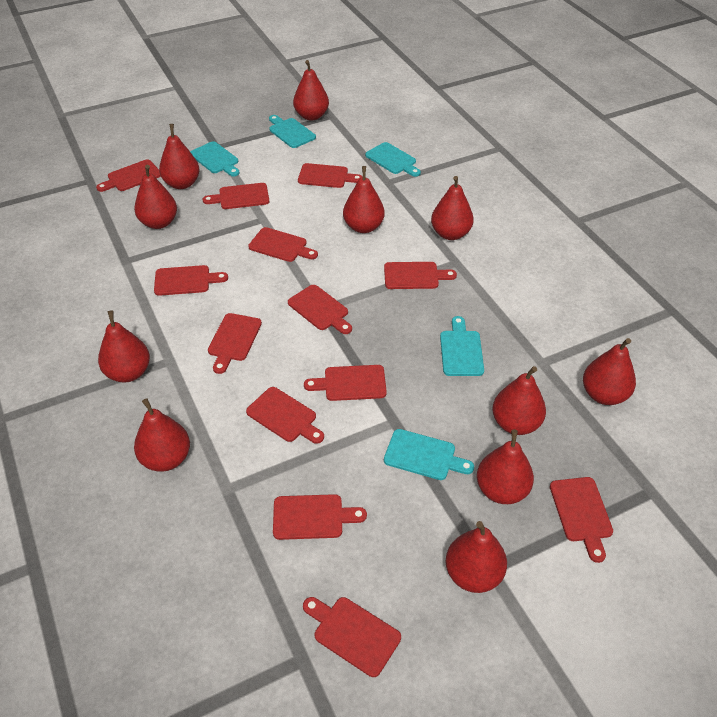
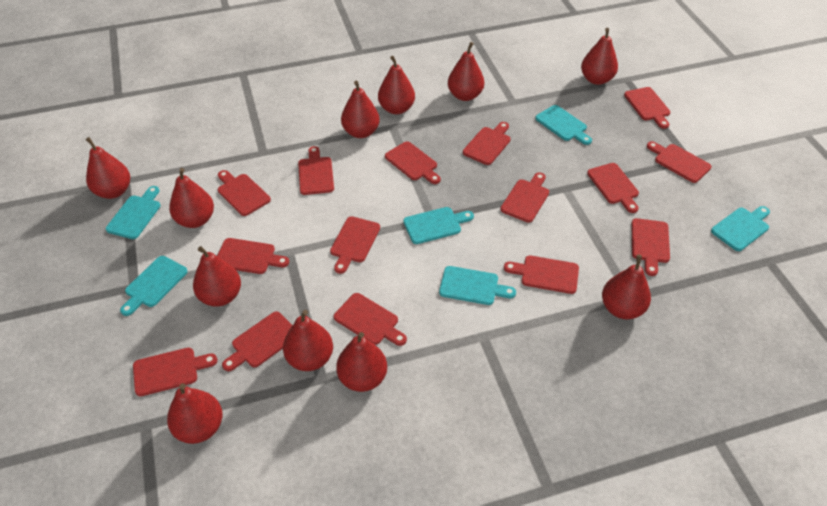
red cutting board: [96,159,161,192] [154,265,228,296] [203,183,269,209] [208,313,262,374] [246,387,324,444] [248,227,318,262] [273,494,367,540] [288,285,352,334] [298,163,363,188] [303,597,401,677] [304,365,387,401] [384,262,457,289] [550,477,613,563] = 13 -> [133,348,217,396] [217,238,289,274] [218,170,271,216] [222,311,292,371] [298,146,334,195] [330,216,380,274] [333,293,407,346] [385,141,441,184] [463,122,511,165] [500,172,549,223] [504,255,579,294] [587,163,639,213] [624,87,670,129] [631,218,670,276] [647,141,711,183] = 15
turquoise cutting board: [191,141,239,176] [269,115,316,148] [365,142,421,177] [384,429,474,480] [440,316,484,376] = 5 -> [106,186,160,239] [120,256,188,316] [403,207,474,244] [439,266,516,305] [535,105,592,145] [711,206,770,251] = 6

